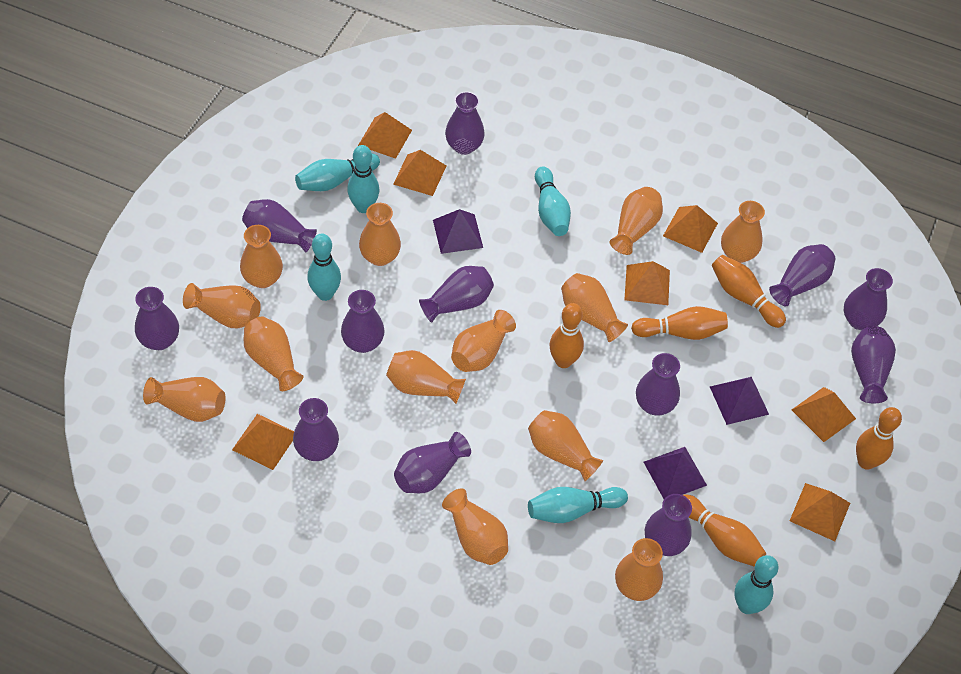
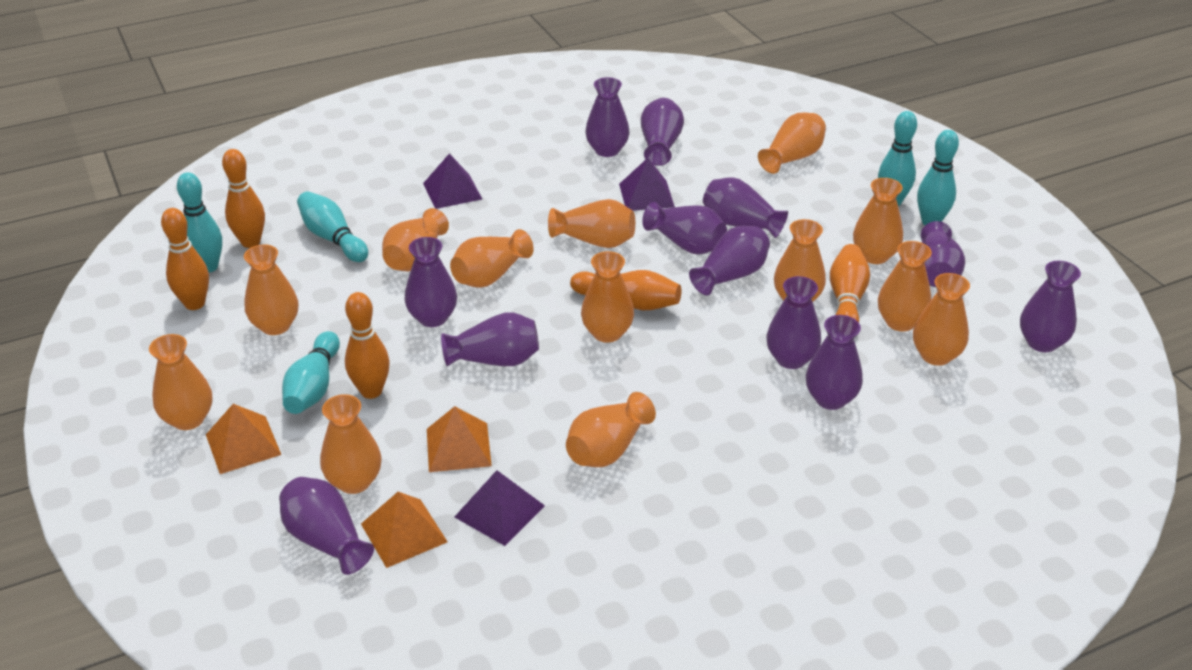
orange pyramid: [232,414,294,470] [358,112,412,159] [393,150,446,196] [624,261,670,305] [663,205,718,253] [790,483,850,541] [792,387,856,442] = 7 -> [206,404,281,474] [361,492,448,568] [427,406,492,472] = 3
turquoise bowling pin: [295,154,380,191] [307,233,341,301] [347,145,379,213] [528,487,628,523] [535,166,571,236] [734,555,779,614] = 6 -> [177,172,222,273] [282,331,340,414] [297,191,368,262] [878,111,917,207] [917,130,959,225] = 5

